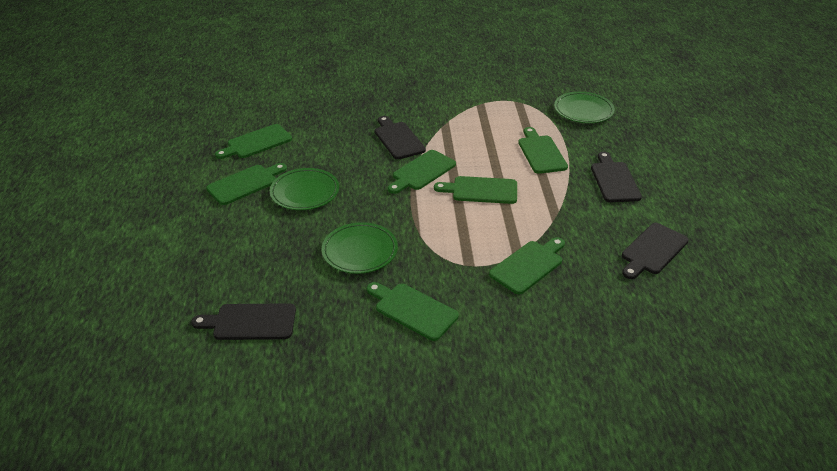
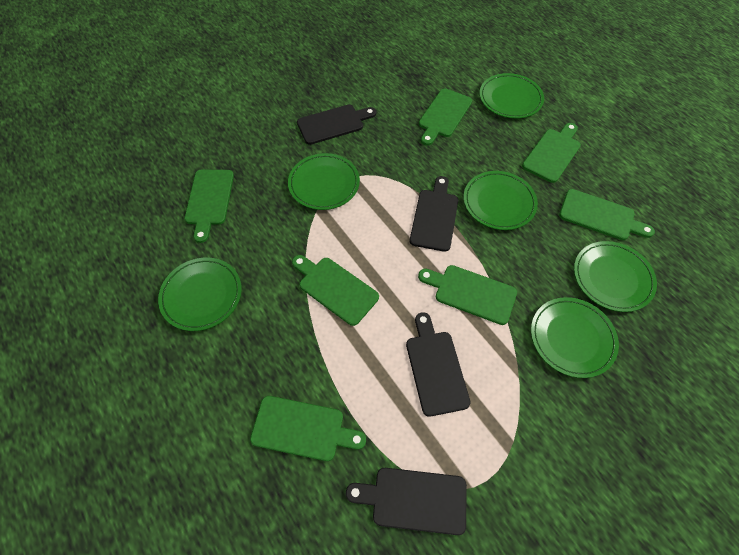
green plate: [270,168,339,210] [322,222,398,274] [554,92,615,123] = 3 -> [158,258,242,331] [288,153,360,210] [464,171,538,230] [480,73,544,119] [531,297,619,378] [574,241,657,312] = 6

